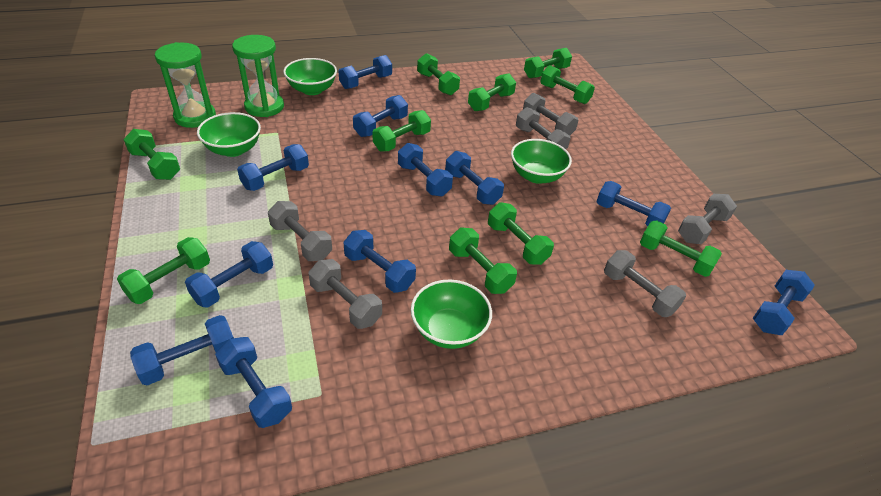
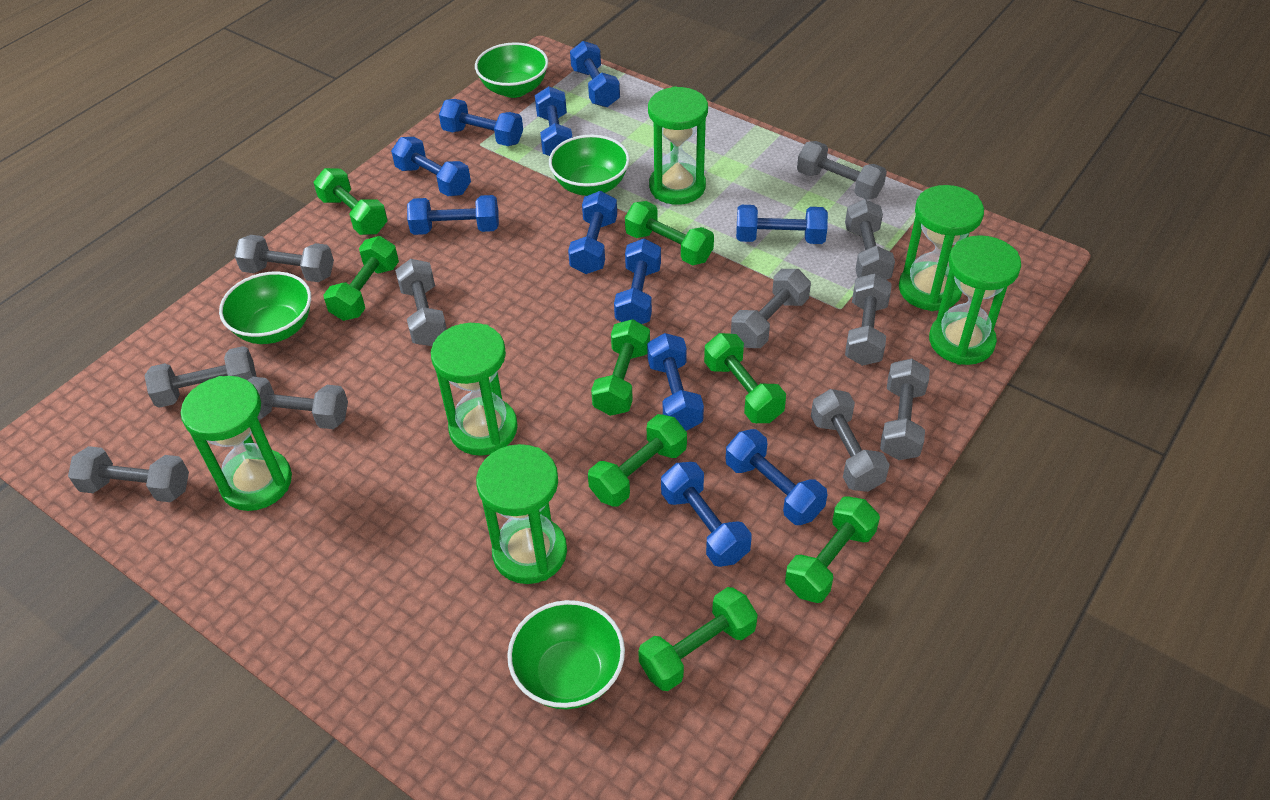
green dumbbell: [117,237,210,304] [123,129,180,180] [372,110,431,151] [417,53,460,95] [449,228,517,294] [468,74,516,111] [488,202,554,265] [524,48,572,78] [540,65,595,104] [640,220,722,277] = 10 -> [313,168,388,235] [324,236,399,321] [588,414,687,507] [591,319,650,416] [625,201,714,265] [638,587,758,691] [704,333,786,423] [785,496,880,603] = 8
green hourglass: [155,42,216,128] [232,35,284,117] = 2 -> [181,376,292,511] [431,323,518,456] [476,444,567,584] [648,86,708,205] [899,185,984,311] [929,235,1021,365] = 6
grey dumbbell: [268,201,332,261] [309,259,382,329] [516,107,570,149] [523,93,579,135] [604,250,686,317] [678,194,737,244] = 6 -> [68,446,189,502] [145,346,257,408] [235,235,334,282] [248,377,348,429] [395,259,447,346] [731,269,811,348] [797,141,887,200] [811,389,890,492] [845,199,895,280] [845,273,892,366] [880,359,930,460] = 11

